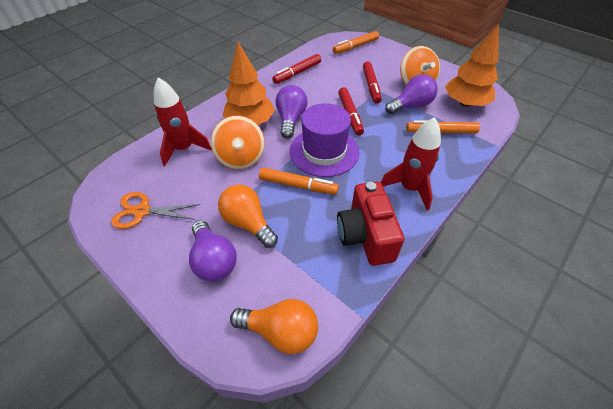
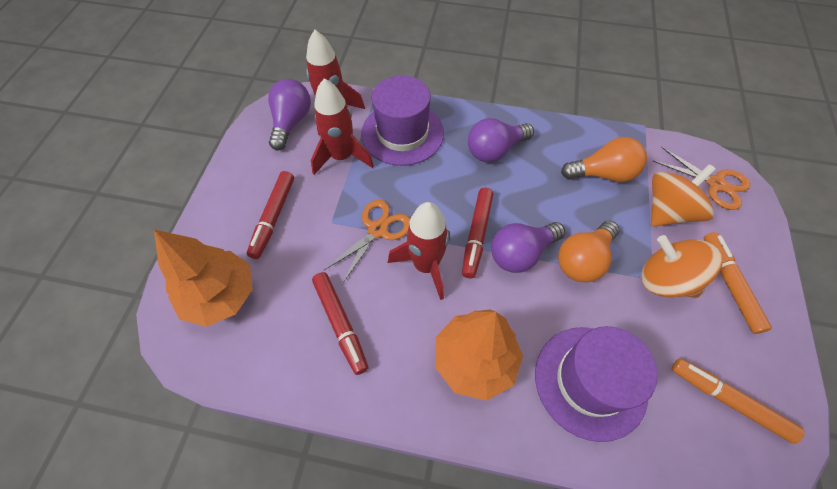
orange marker: [259,168,339,194] [333,31,379,54] [406,120,480,133] = 3 -> [672,358,805,444] [704,232,772,334] = 2
orange scissors: [111,192,200,229] = 1 -> [324,200,410,284] [653,147,751,210] = 2
purple hat: [290,103,360,177] = 1 -> [361,75,444,166] [535,326,658,442] = 2
red camera: [337,181,404,266] = 1 -> none = 0
red rocket: [154,77,212,166] [381,117,441,211] = 2 -> [306,30,365,135] [311,78,374,175] [388,202,450,300] = 3

